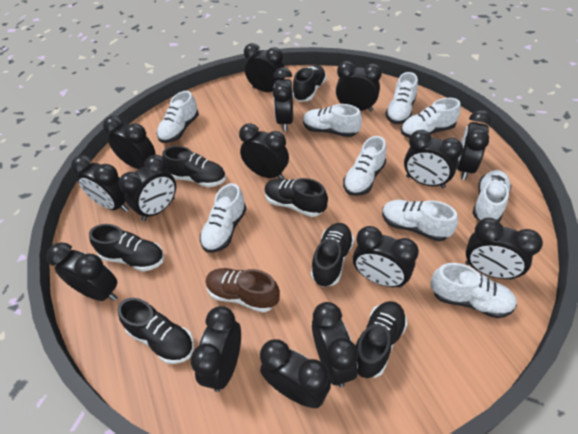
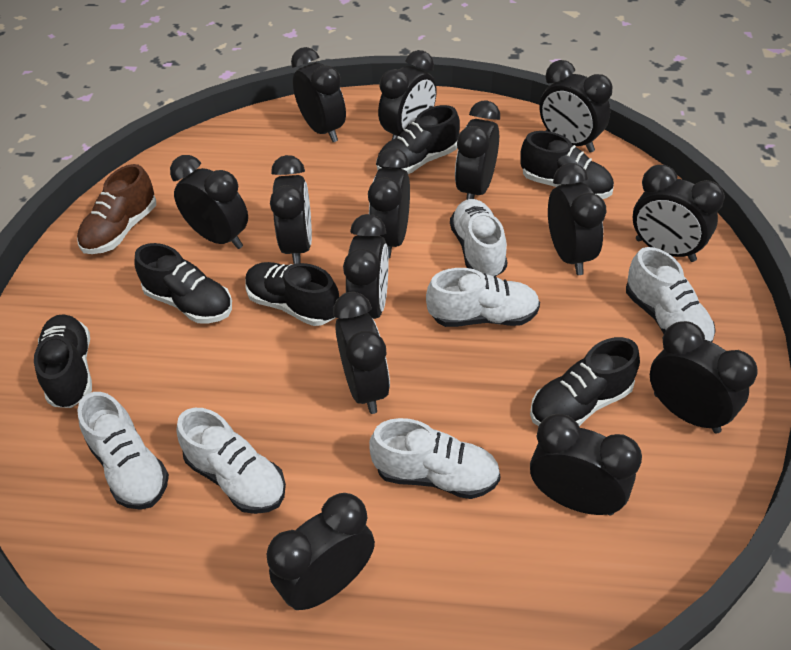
black clock: [47,242,118,301] [71,155,129,212] [103,116,155,169] [119,155,176,221] [191,306,241,392] [239,123,289,179] [244,43,285,92] [260,339,331,408] [273,67,293,131] [312,302,358,387] [336,61,382,111] [353,226,419,288] [404,130,463,188] [457,110,492,180] [465,218,543,280] = 15 -> [170,155,248,249] [267,493,375,610] [270,155,312,264] [291,47,346,142] [333,292,390,414] [343,214,388,319] [368,148,410,258] [378,50,437,140] [455,101,500,200] [530,413,642,515] [540,60,613,153] [548,163,607,275] [633,165,725,262] [650,321,758,433] = 14
black shoe: [89,224,164,272] [118,298,194,364] [162,146,226,187] [264,178,328,217] [293,65,326,102] [311,223,354,287] [356,301,407,378] = 7 -> [34,315,92,408] [134,243,232,323] [245,262,339,326] [376,105,460,174] [520,131,614,199] [530,337,640,426] = 6
white shoe: [157,91,199,143] [200,183,247,253] [303,104,362,137] [343,136,386,196] [382,200,458,241] [385,72,418,124] [401,98,461,138] [430,263,517,318] [472,170,511,222] = 9 -> [77,392,169,510] [176,408,286,514] [369,418,501,499] [426,268,540,327] [450,199,507,276] [626,247,715,342] = 6

